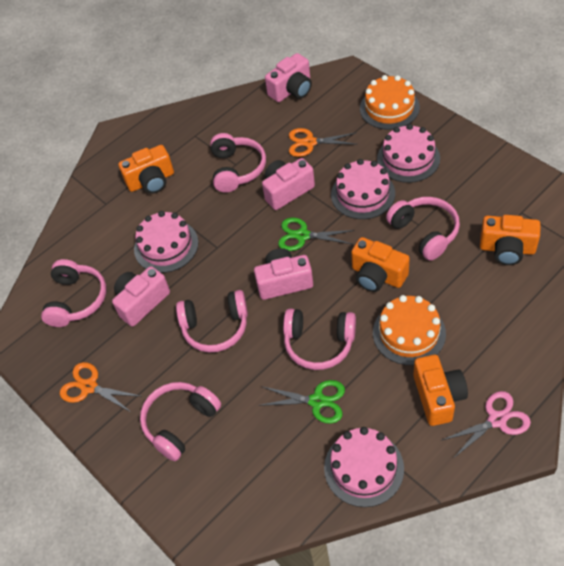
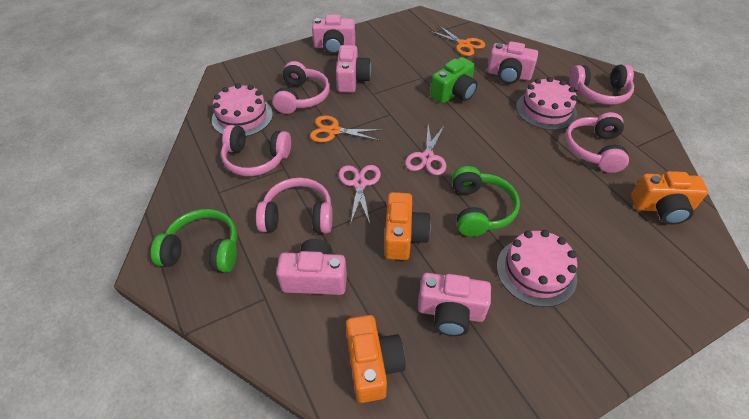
green camera: none = 0 -> [430,57,477,104] = 1
green headphones: none = 0 -> [151,209,237,273] [452,166,520,237] = 2
green scissors: [258,380,345,424] [278,218,355,251] = 2 -> none = 0
orange cake: [360,75,420,130] [373,295,446,365] = 2 -> none = 0
orange camera: [118,145,174,194] [351,237,410,292] [413,355,468,426] [480,215,541,265] = 4 -> [346,315,406,403] [384,192,431,260] [631,171,708,225] = 3
pink cake: [134,211,199,273] [324,427,404,507] [331,159,395,219] [377,124,440,183] = 4 -> [212,83,273,137] [497,230,577,307] [516,77,577,130] = 3
pink camera: [112,266,170,327] [254,248,313,300] [262,158,315,210] [265,53,312,102] = 4 -> [276,239,347,295] [312,15,355,54] [336,45,371,93] [418,273,491,336] [487,41,538,84] = 5
pink headphones: [41,259,106,327] [140,382,221,461] [176,290,248,353] [210,133,266,193] [283,308,356,370] [386,197,460,260] = 6 -> [221,125,291,176] [256,178,333,233] [272,61,330,114] [565,112,629,173] [569,64,634,105] = 5
pink scissors: [442,391,531,458] = 1 -> [339,165,381,225] [405,125,447,175] = 2

